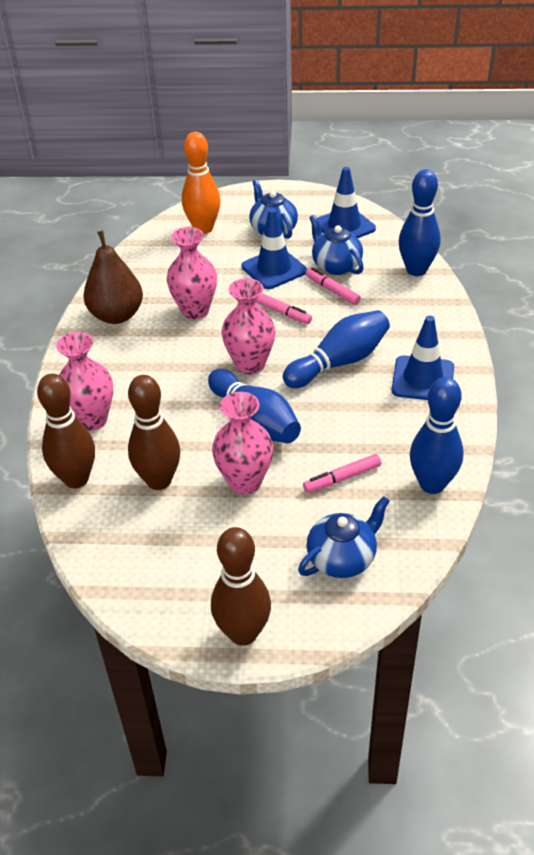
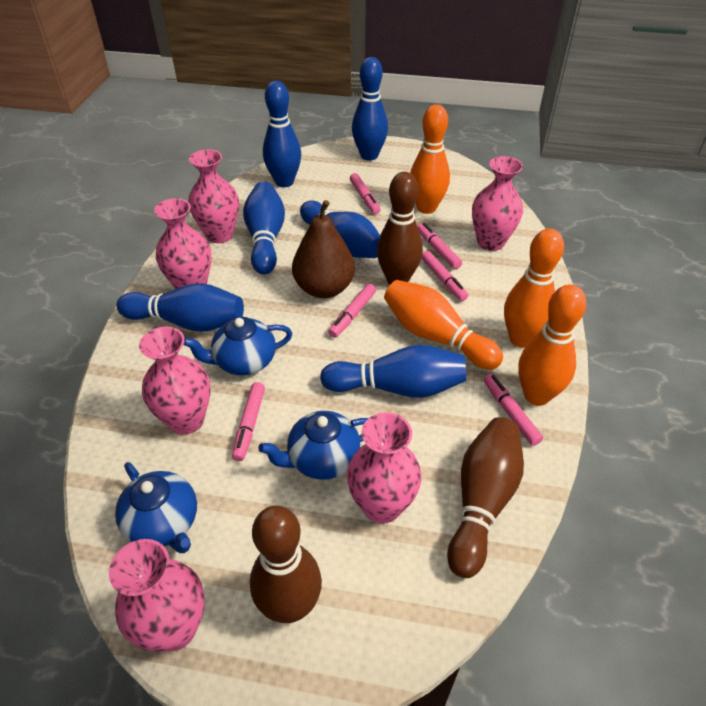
blue bowling pin: [208,369,301,444] [283,310,390,388] [399,169,440,276] [410,377,463,494] = 4 -> [116,283,244,332] [243,181,285,275] [263,81,301,187] [300,200,380,258] [320,345,466,398] [352,57,388,161] = 6
blue traffic cone: [242,208,307,289] [317,167,376,238] [391,316,454,400] = 3 -> none = 0
orange bowling pin: [182,132,221,234] = 1 -> [384,280,503,370] [410,104,450,214] [504,229,564,348] [518,285,586,406] = 4
pink marker: [255,293,312,324] [303,454,381,493] [305,267,361,305] = 3 -> [232,382,265,461] [328,284,376,338] [350,173,380,214] [417,223,462,269] [421,251,468,301] [484,374,543,446] = 6
pink vase: [56,332,113,431] [167,227,217,319] [212,392,273,494] [222,278,275,374] = 4 -> [109,539,205,652] [139,327,211,434] [154,198,212,289] [188,149,239,243] [347,412,422,524] [472,156,523,251] = 6

